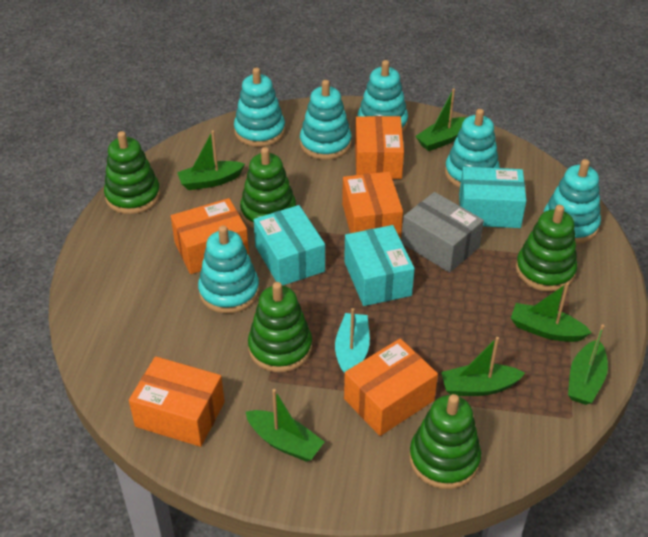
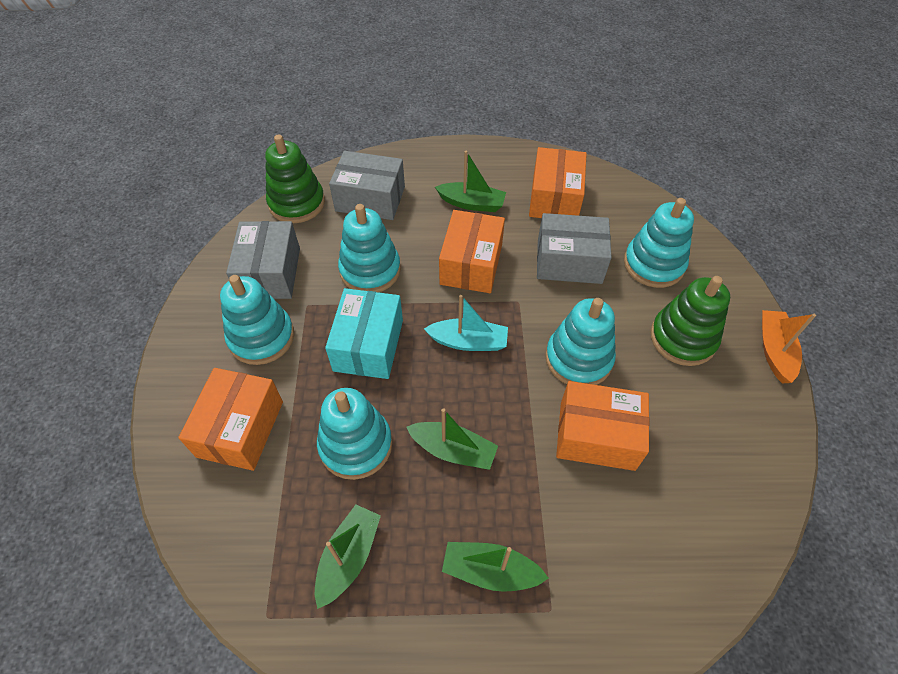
green boat: [177,130,245,190] [246,389,324,462] [415,89,467,151] [441,337,525,396] [511,283,592,342] [568,324,608,405] = 6 -> [315,505,381,609] [406,408,498,470] [435,151,506,212] [442,542,549,592] = 4
green stacking toy: [104,131,161,214] [240,147,296,228] [248,282,312,372] [409,394,481,489] [516,205,578,292] = 5 -> [265,134,325,223] [650,276,730,366] = 2
grey box: [402,192,484,273] = 1 -> [226,221,300,299] [329,151,405,220] [537,213,612,284] = 3
orange boat: none = 0 -> [762,310,816,383] = 1
orange box: [129,356,225,447] [171,198,249,274] [342,172,403,239] [344,338,438,436] [355,116,404,179] = 5 -> [178,368,283,471] [439,210,505,293] [529,147,587,218] [556,381,650,471] = 4
turquoise box: [254,205,325,286] [344,225,415,306] [459,167,526,228] = 3 -> [325,288,403,379] = 1
turquoise stacking toy: [198,225,259,313] [234,68,285,147] [300,80,352,160] [357,60,408,133] [445,109,500,188] [544,159,601,244] = 6 -> [220,275,294,365] [317,388,392,480] [338,204,401,292] [545,298,616,385] [624,198,694,288] = 5

